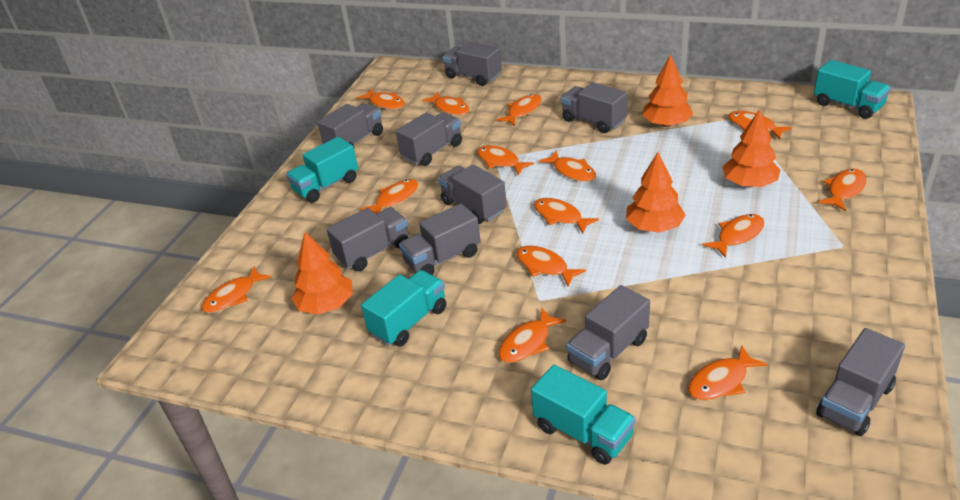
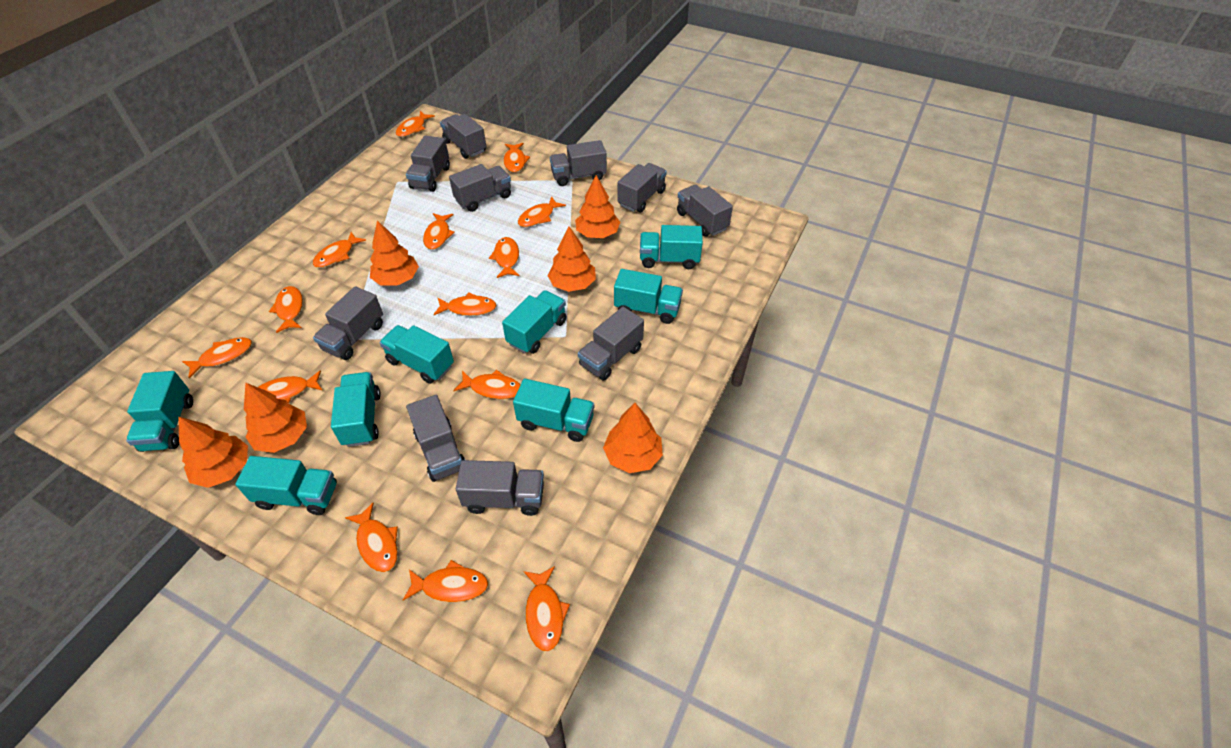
grey truck: [317,103,383,147] [327,207,408,271] [396,112,462,166] [399,204,481,275] [438,165,507,224] [442,42,502,86] [561,82,627,133] [566,285,650,380] [816,328,905,436] = 9 -> [313,286,383,360] [406,135,450,192] [406,395,465,482] [440,114,486,159] [449,164,511,212] [456,460,544,516] [550,140,607,186] [578,307,644,381] [617,163,667,213] [677,185,733,237] = 10
orange tree: [291,232,353,315] [626,152,686,233] [642,54,693,127] [722,109,781,187] = 4 -> [178,417,248,488] [244,383,307,453] [370,221,419,286] [547,226,596,292] [575,175,620,238] [603,403,663,473] = 6
turquoise truck: [286,137,358,203] [361,270,446,347] [531,365,635,465] [814,60,891,119] = 4 -> [126,371,193,452] [235,456,337,515] [331,372,381,447] [379,325,454,384] [502,290,566,354] [513,379,594,442] [614,269,683,324] [640,225,703,269] = 8

